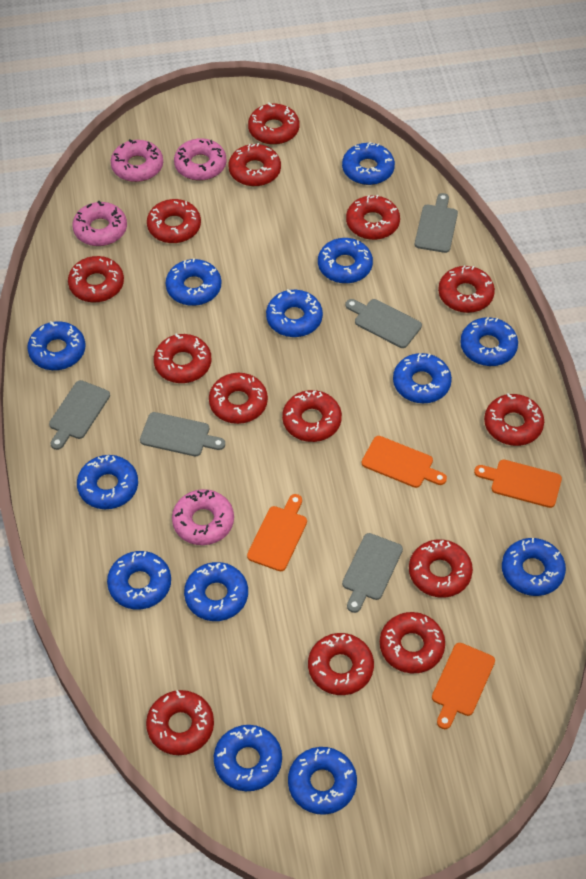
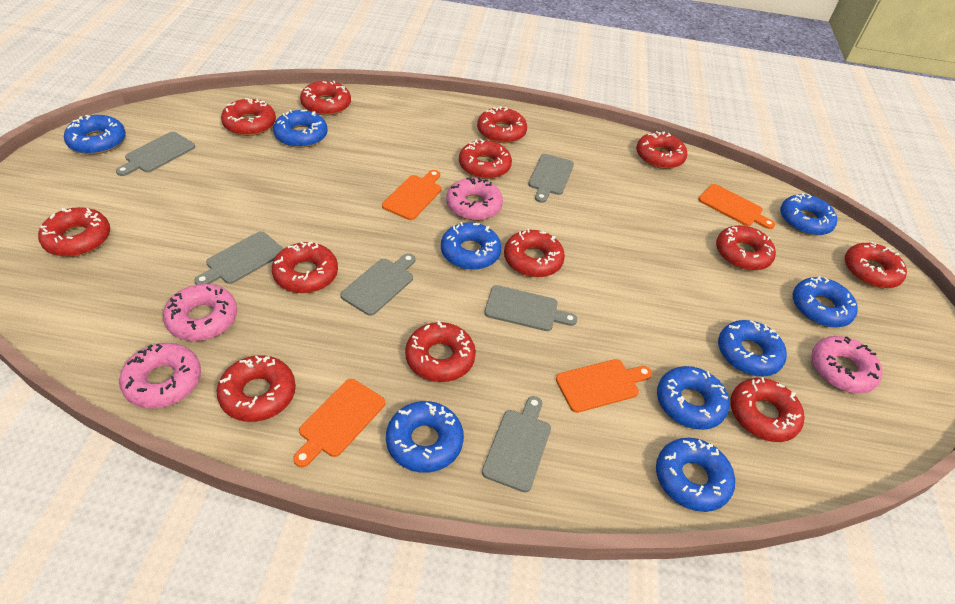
blue donut: [27,321,85,370] [77,455,138,509] [107,551,171,610] [166,258,221,306] [184,562,248,621] [214,725,282,791] [266,289,323,337] [288,747,357,815] [318,238,373,283] [342,142,395,185] [393,353,452,403] [460,317,518,366] [502,538,566,596] = 13 -> [64,115,126,155] [273,110,327,148] [386,401,464,473] [441,222,501,270] [656,438,735,512] [657,366,729,430] [718,320,787,377] [780,193,837,236] [793,276,858,328] = 9
grey cutting board: [49,380,110,450] [140,412,225,456] [342,533,403,613] [345,299,422,348] [415,193,458,253] = 5 -> [116,132,195,176] [194,231,283,285] [340,253,415,316] [482,396,551,492] [484,285,577,331] [528,154,574,203] = 6
red donut: [68,256,124,302] [146,690,214,755] [147,199,201,243] [154,334,211,383] [209,373,268,424] [229,143,281,186] [248,103,299,145] [282,390,342,442] [308,633,374,695] [346,195,400,240] [380,612,445,673] [409,539,473,598] [438,266,495,313] [484,393,544,446] = 14 -> [38,207,110,257] [217,355,296,422] [221,98,276,136] [272,242,338,293] [300,81,351,116] [405,321,476,382] [459,139,512,179] [477,106,527,143] [504,229,565,277] [636,131,687,169] [716,225,776,271] [730,377,804,442] [845,242,907,288] = 13

